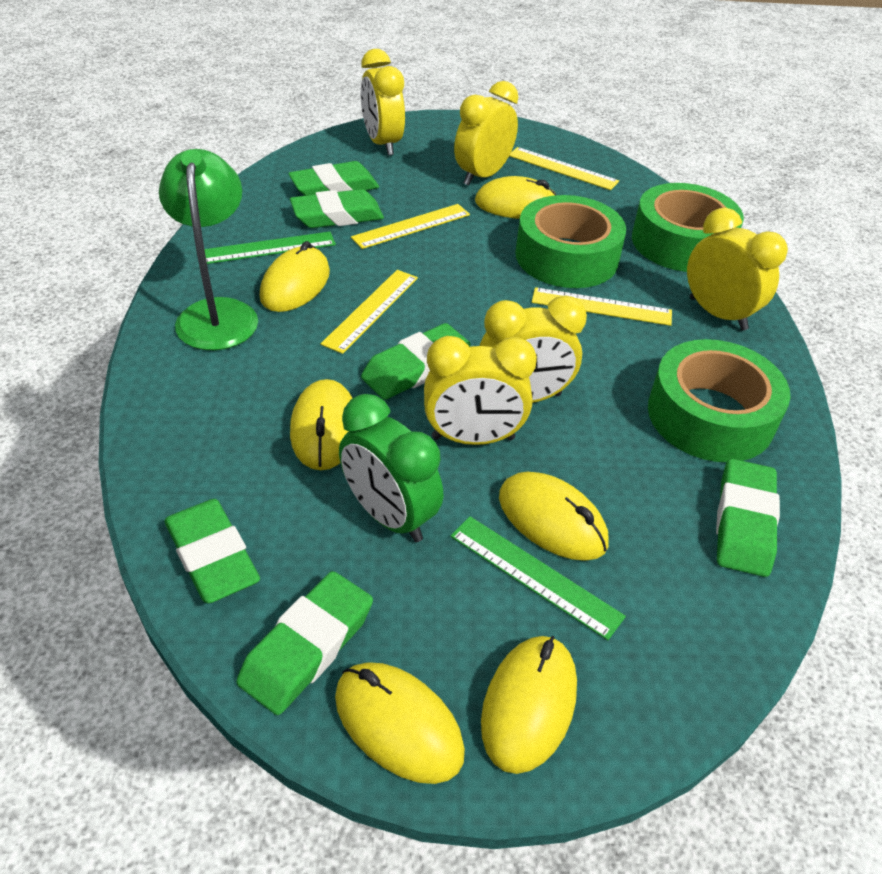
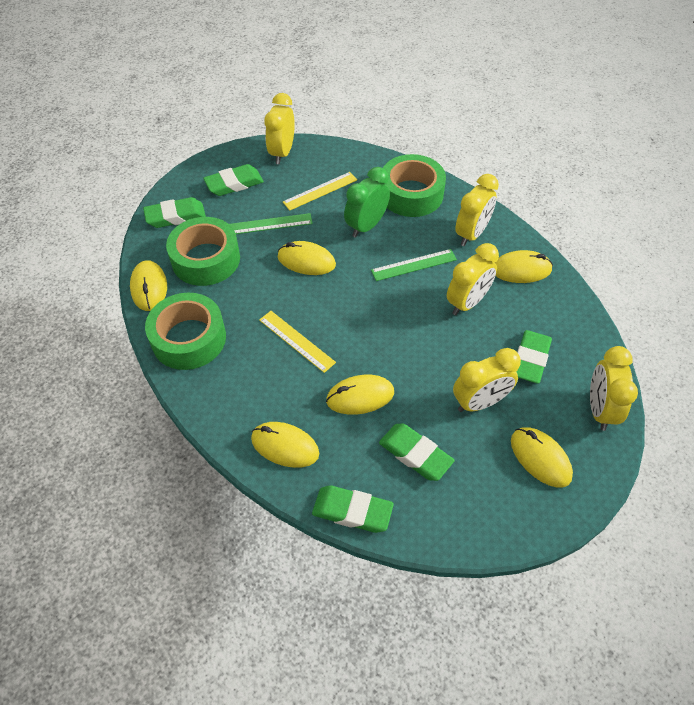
green eraser: [164,499,260,603] [237,571,373,715] [288,161,379,196] [290,189,384,228] [361,323,471,400] [716,459,780,577] = 6 -> [143,197,206,228] [203,164,264,196] [312,485,394,533] [379,424,455,481] [516,330,552,384] = 5
green lamp: [159,149,258,350] = 1 -> none = 0
yellow ruler: [321,270,418,354] [351,204,470,249] [509,147,619,190] [532,287,672,326] = 4 -> [259,311,336,373] [283,172,357,210] = 2

